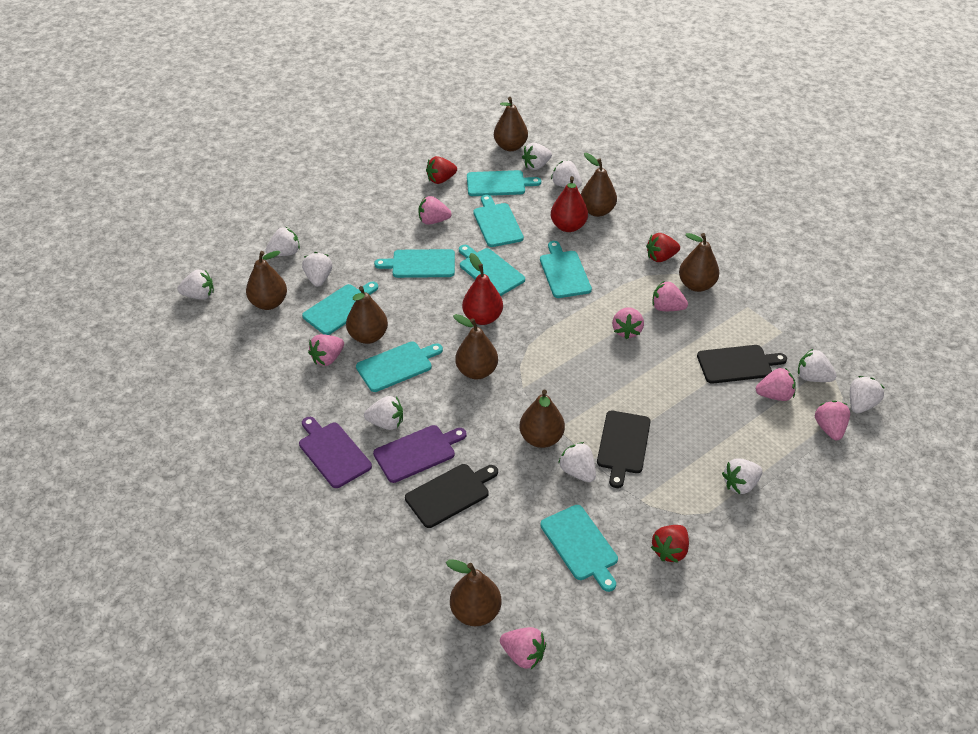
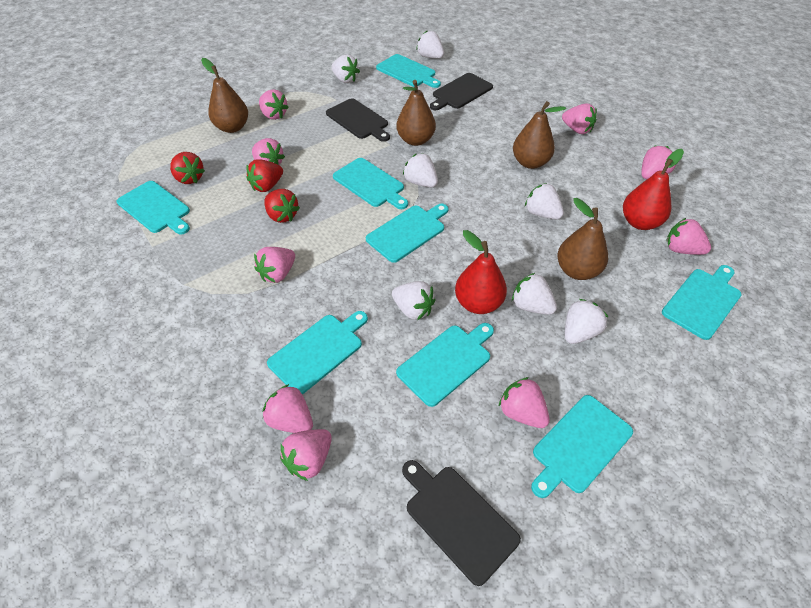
brown pear: [246,251,287,310] [346,286,388,344] [446,559,501,626] [453,314,498,379] [494,97,528,151] [519,389,565,448] [581,153,617,217] [679,233,719,292] = 8 -> [201,58,248,133] [396,80,436,146] [513,101,566,169] [557,198,608,280] = 4
pink strawberry: [308,334,344,366] [418,196,452,225] [500,627,546,669] [612,307,644,339] [652,281,688,311] [756,368,796,401] [815,401,850,440] = 7 -> [252,138,285,165] [254,247,295,283] [259,89,289,120] [263,384,313,433] [280,429,332,481] [498,377,550,428] [562,103,597,134] [641,146,676,179] [667,218,711,255] = 9
purple cutting board: [299,417,372,488] [373,425,467,483] = 2 -> none = 0
white strawberry: [177,270,214,300] [266,227,300,256] [302,252,332,287] [364,396,403,430] [522,143,552,170] [551,160,582,188] [558,442,596,482] [722,459,763,494] [798,349,837,382] [850,376,884,413] = 10 -> [331,54,360,83] [392,281,436,320] [403,153,438,187] [416,31,444,59] [512,273,557,315] [525,183,564,219] [565,299,608,344] = 7

